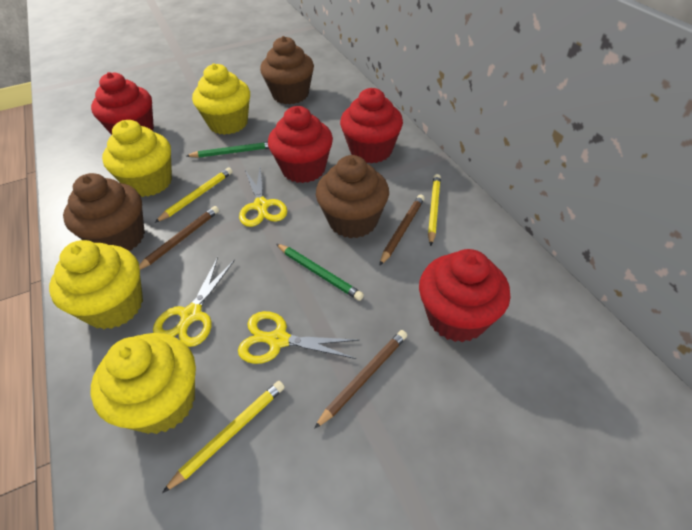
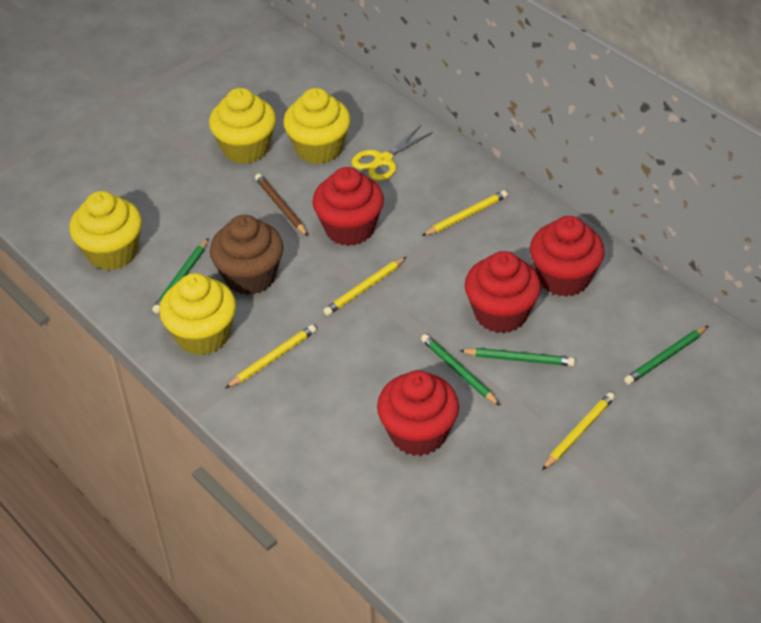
brown cupcake: [63,173,145,251] [260,36,314,104] [316,155,389,238] = 3 -> [210,215,284,295] = 1
brown pencil: [139,206,219,270] [314,330,407,429] [379,194,425,266] = 3 -> [255,174,308,236] = 1
green pencil: [186,142,269,158] [276,244,364,301] = 2 -> [152,239,208,313] [421,334,501,406] [459,348,575,366] [624,326,708,385] = 4
yellow pencil: [155,167,233,223] [162,381,285,493] [428,174,441,246] = 3 -> [225,325,316,389] [323,257,406,316] [422,190,508,236] [542,392,615,470] = 4
yellow scissors: [153,257,235,347] [238,311,360,364] [239,167,287,227] = 3 -> [352,125,433,181] = 1

